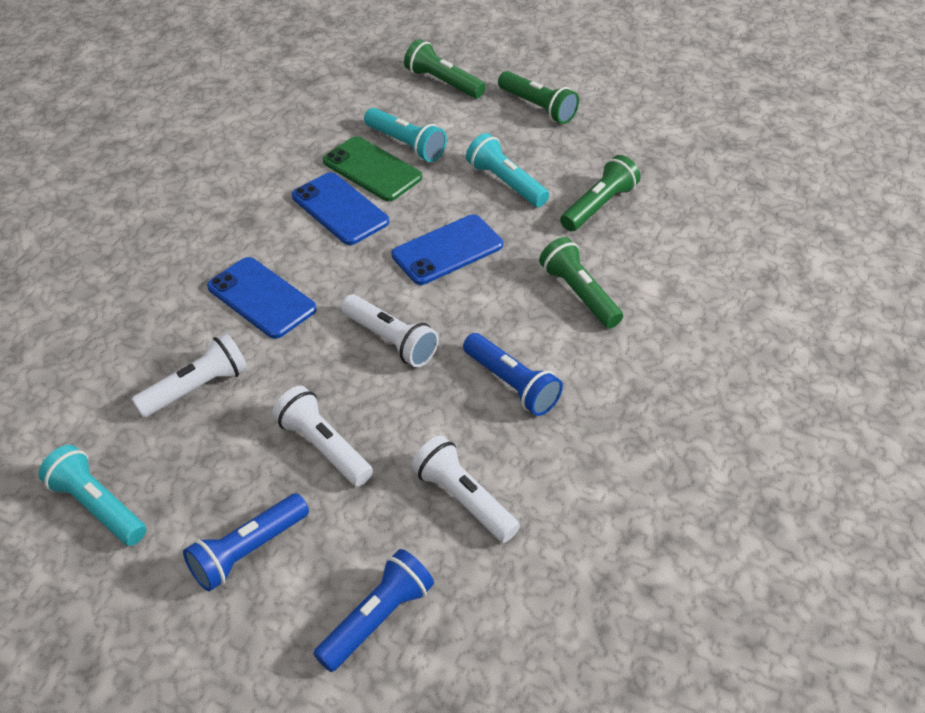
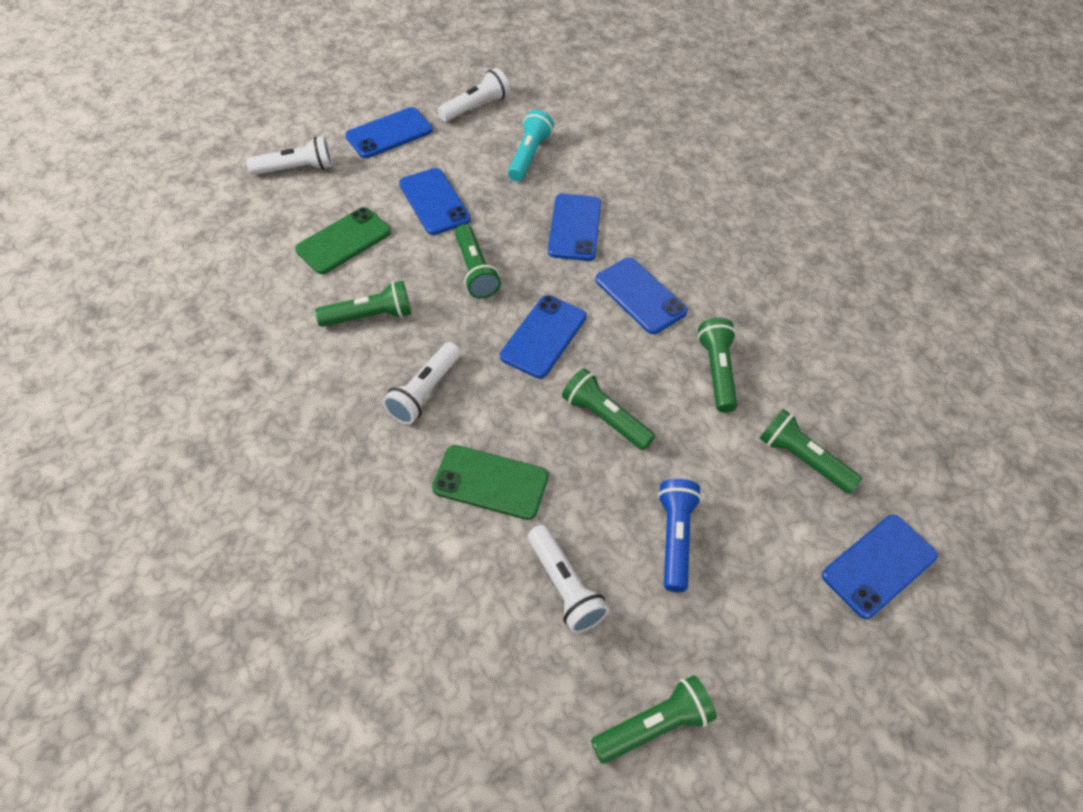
blue flashlight: [183,493,309,591] [313,549,434,672] [463,333,563,416] = 3 -> [658,479,702,592] = 1
blue phone: [207,257,317,339] [292,172,389,245] [392,214,503,285] = 3 -> [345,107,433,158] [399,168,471,235] [500,295,587,379] [548,194,601,261] [595,257,688,334] [822,515,938,619] = 6
green flashlight: [404,39,486,98] [498,71,579,124] [539,237,623,328] [560,155,640,231] = 4 -> [315,281,411,327] [455,224,501,299] [562,368,655,450] [591,675,717,764] [698,318,737,413] [760,409,862,494] = 6
green phone: [323,136,422,201] = 1 -> [295,207,391,274] [432,445,548,520] = 2
turquoise flashlight: [38,445,146,546] [364,108,447,162] [466,133,549,207] = 3 -> [508,110,554,181] = 1

